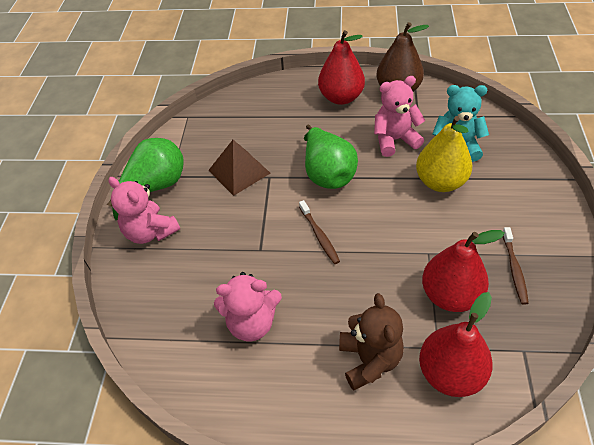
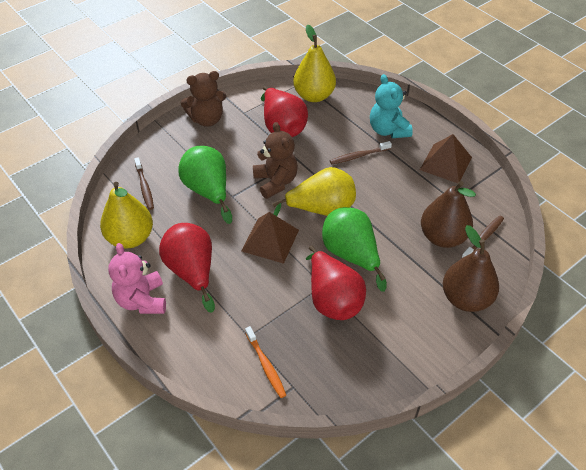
brown pear: [376,22,429,92] = 1 -> [421,181,476,248] [443,225,499,312] = 2
brown pyramid: [208,140,270,196] = 1 -> [241,212,299,264] [420,134,472,183] = 2
brown teddy bear: [339,293,404,391] = 1 -> [181,71,226,127] [253,122,298,199] = 2
brown toothbrush: [299,200,340,264] [503,227,529,305] = 2 -> [134,157,154,210] [330,141,392,164] [461,216,504,259] = 3
orange toothbrush: none = 0 -> [245,326,286,398] = 1
pink teddy bear: [109,177,180,244] [214,272,282,341] [374,76,425,157] = 3 -> [108,243,166,314] = 1
yellow pear: [416,116,472,192] = 1 -> [100,182,153,249] [272,167,356,216] [293,24,336,102] = 3

